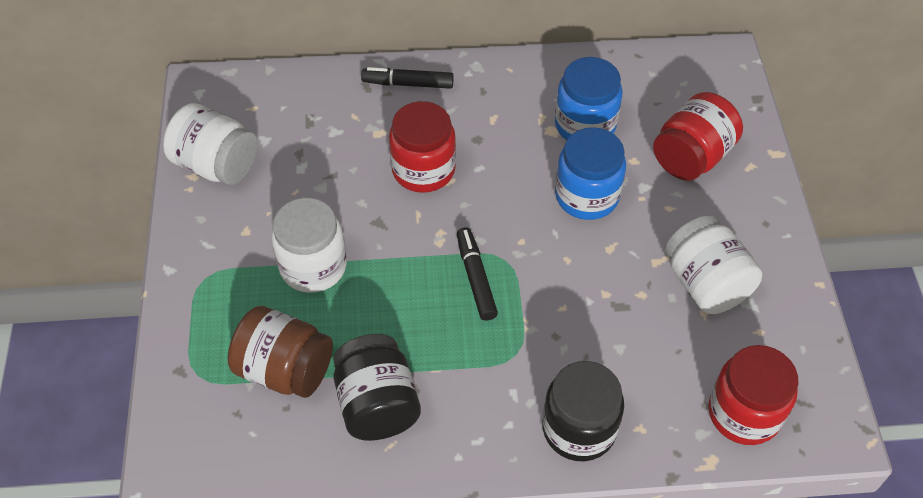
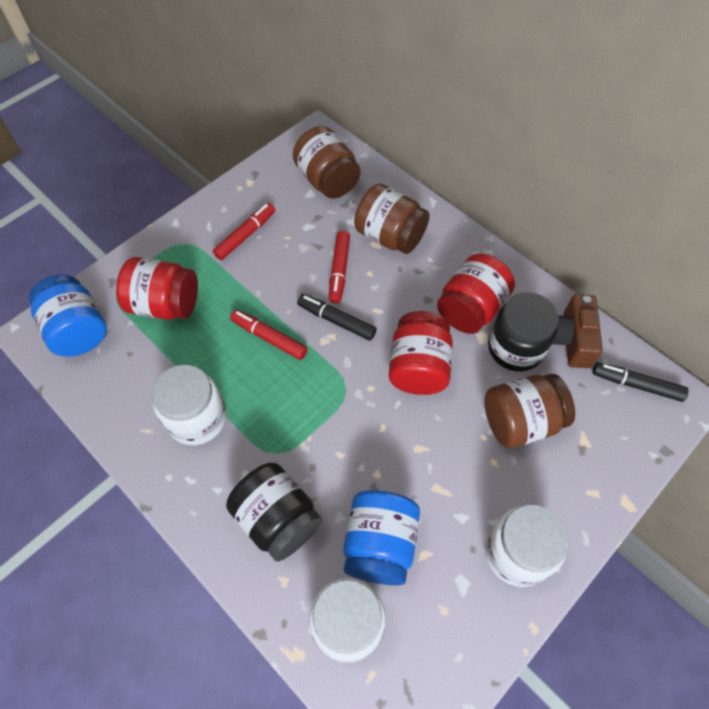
brown camera: none = 0 -> [552,294,603,368] = 1
brown jar: [228,306,333,398] = 1 -> [293,126,360,199] [354,184,430,254] [484,374,575,448] = 3
red marker: none = 0 -> [213,203,275,260] [230,310,308,360] [329,231,350,303] = 3

